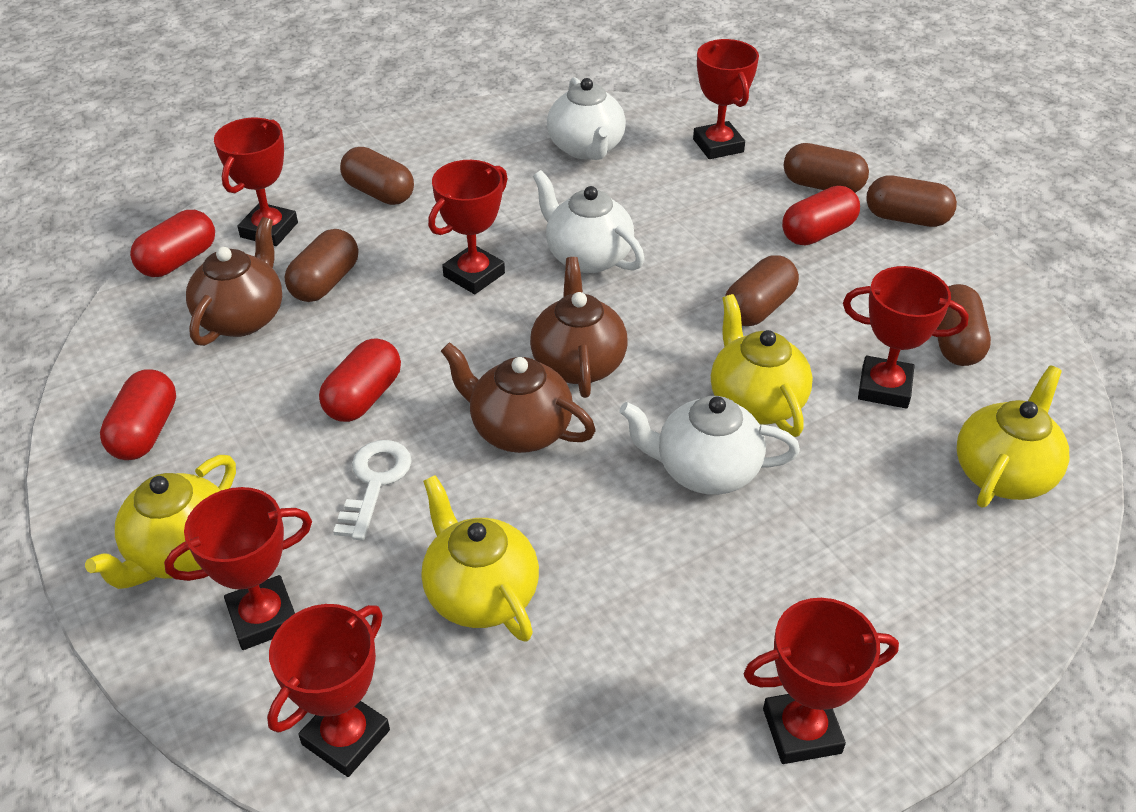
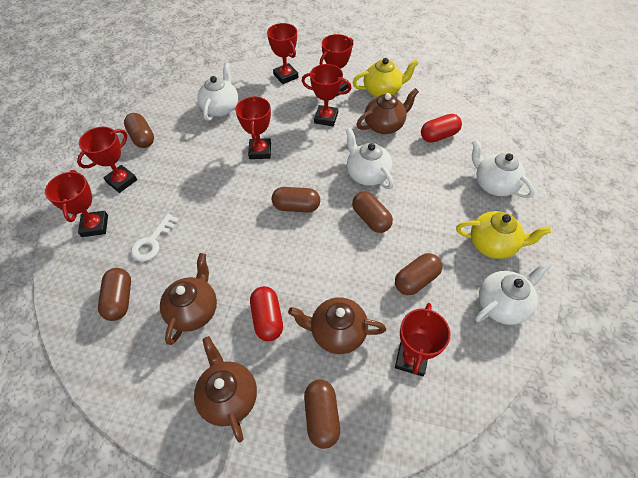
brown teapot: [186,217,282,346] [441,342,596,453] [530,257,627,398] = 3 -> [160,253,217,345] [194,336,257,442] [288,297,386,354] [356,88,419,134] = 4
red capsule: [100,369,176,460] [130,210,215,277] [319,338,401,422] [782,186,860,246] = 4 -> [250,286,283,341] [421,114,462,143] = 2
white teapot: [533,170,645,273] [547,77,626,160] [619,396,800,495] = 3 -> [197,63,238,121] [346,128,394,189] [472,139,535,198] [475,261,551,325] = 4
yellow teapot: [85,455,236,589] [422,475,539,642] [711,294,813,437] [957,365,1069,508] = 4 -> [353,58,419,97] [456,211,551,259] = 2

